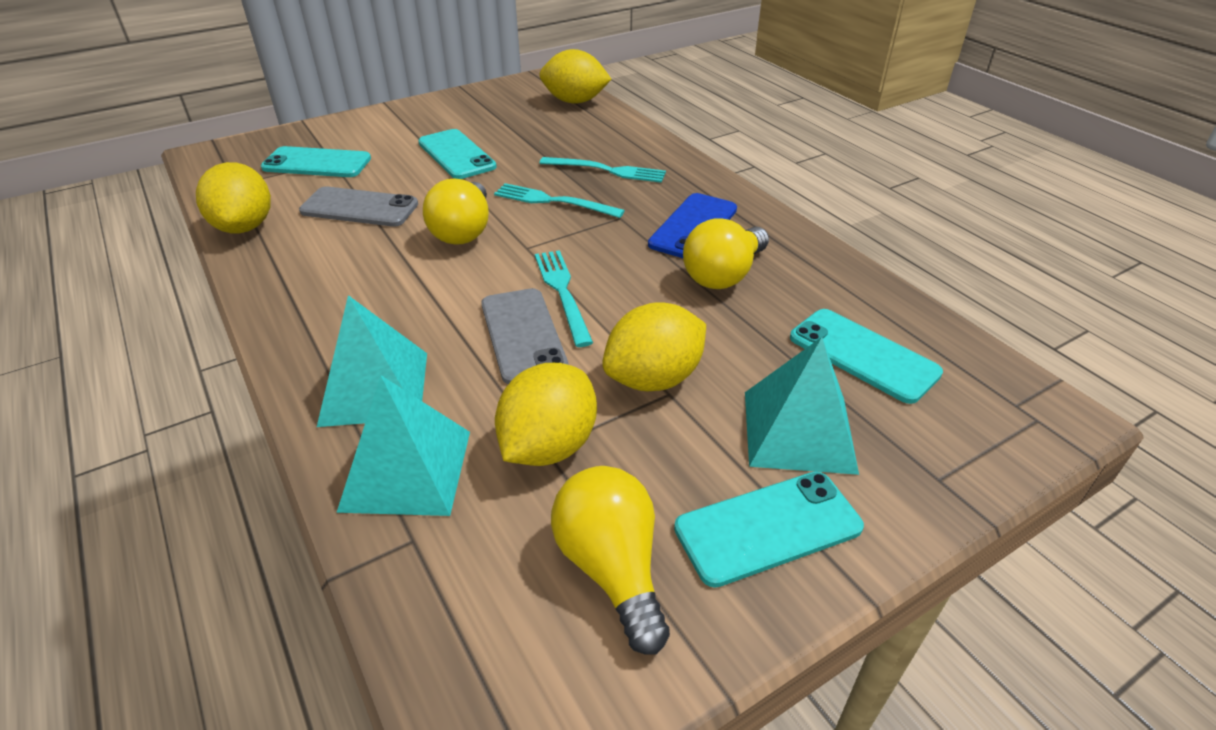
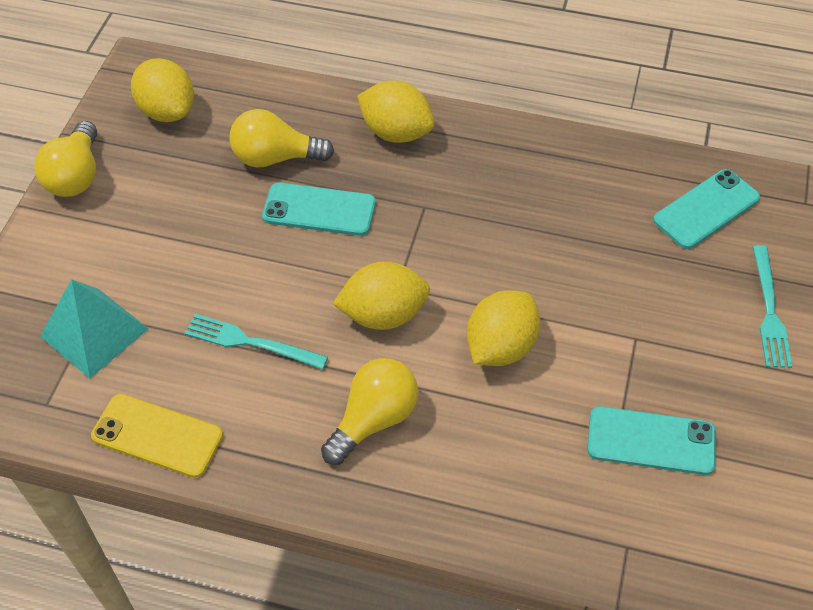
blue phone: [648,193,737,258] = 1 -> none = 0
grey phone: [299,186,418,227] [481,288,569,384] = 2 -> none = 0
turquoise fork: [494,183,625,218] [535,250,593,347] [540,157,666,183] = 3 -> [184,314,328,369] [753,245,792,368] = 2
turquoise phone: [261,146,371,177] [418,129,497,179] [674,472,864,588] [790,309,943,404] = 4 -> [262,183,376,236] [587,406,716,475] [653,169,760,249] = 3
turquoise pyramid: [317,295,427,427] [337,375,470,516] [745,337,859,475] = 3 -> [40,279,148,378] = 1
yellow phone: none = 0 -> [91,394,223,478] = 1

